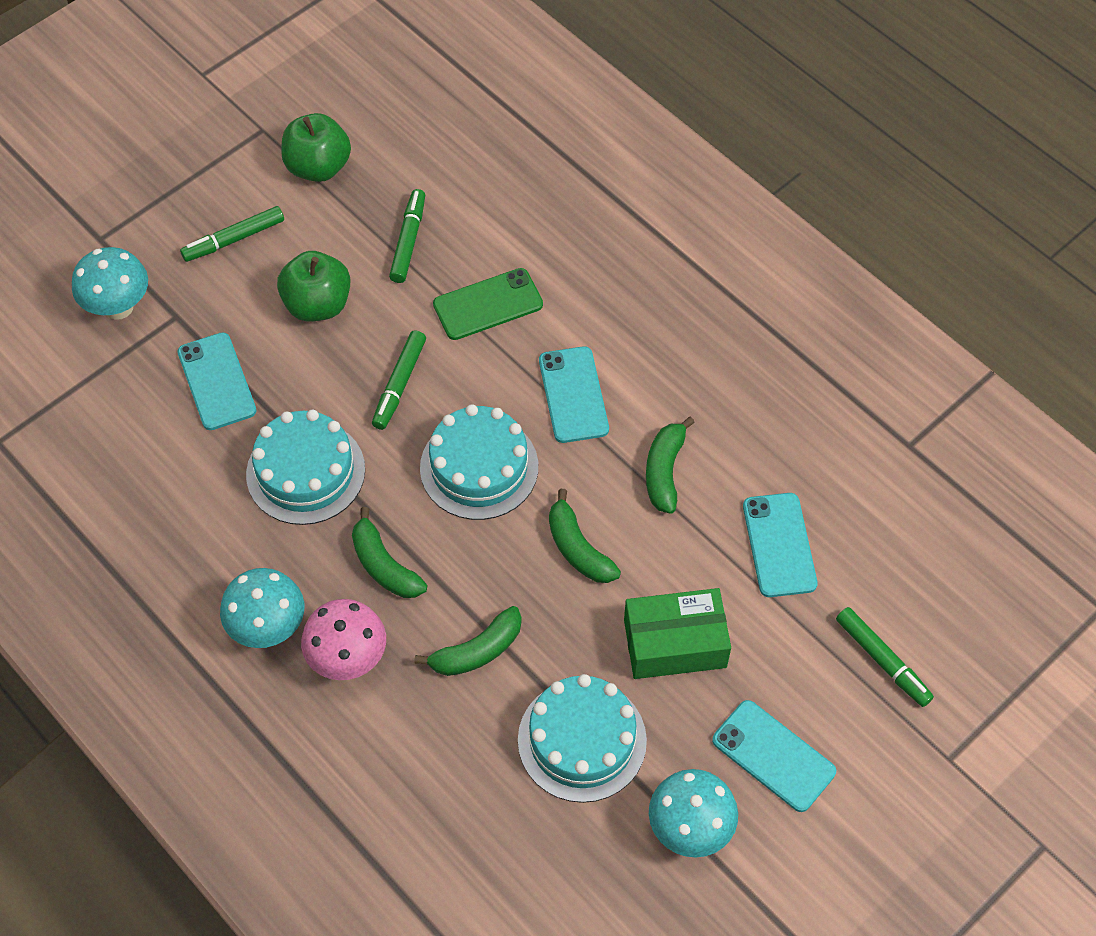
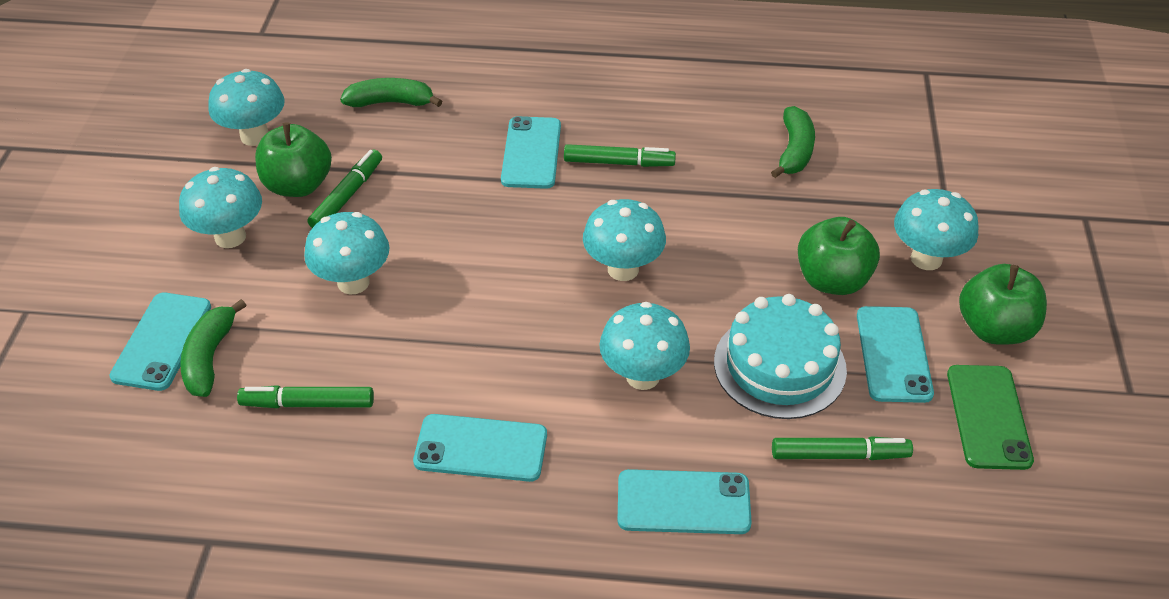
green apple: [277,251,351,322] [281,113,351,182] = 2 -> [255,122,332,197] [798,217,880,295] [959,264,1047,345] = 3
green banana: [352,507,427,598] [414,606,522,676] [549,489,621,583] [646,416,695,514] = 4 -> [180,299,246,397] [340,78,442,107] [771,106,815,178] = 3
green box: [624,588,731,679] = 1 -> none = 0
pink mushroom: [301,599,386,680] = 1 -> none = 0
turquoise cake: [246,409,365,525] [420,404,538,520] [518,674,647,803] = 3 -> [714,294,847,419] = 1
turquoise mushroom: [72,247,148,320] [220,568,304,648] [649,769,738,858] = 3 -> [179,167,262,248] [208,69,285,146] [304,212,390,295] [583,199,666,281] [599,302,690,390] [894,189,979,270] = 6
turquoise phone: [177,332,256,430] [539,346,609,443] [712,700,836,812] [743,493,818,597] = 4 -> [109,293,211,391] [413,414,547,482] [501,116,561,189] [617,469,752,534] [857,306,934,403] = 5

